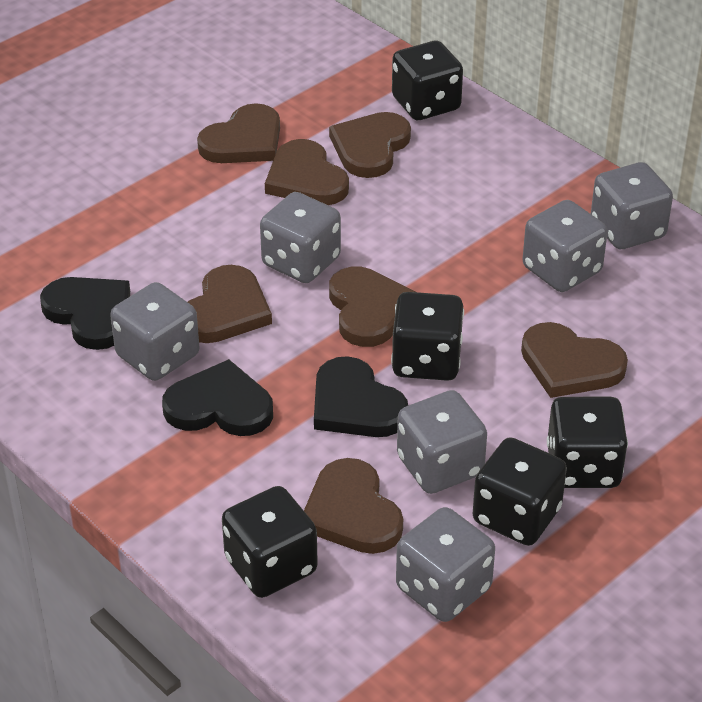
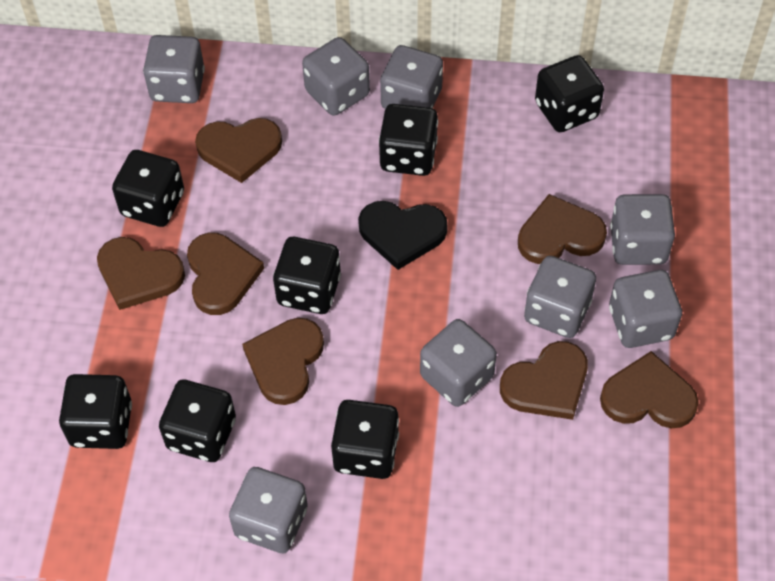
black dice: [222,486,318,598] [391,292,464,381] [392,41,463,120] [473,437,567,546] [547,397,628,488] = 5 -> [59,374,132,449] [112,150,184,227] [159,379,236,462] [273,237,341,314] [331,400,399,479] [379,104,438,176] [535,55,604,132] = 7
black heart: [40,277,130,350] [162,359,273,436] [314,356,408,437] = 3 -> [358,201,448,270] = 1
grey dice: [110,282,200,381] [260,192,341,283] [396,507,495,622] [397,390,487,494] [522,200,608,292] [591,162,673,249] = 6 -> [143,35,205,103] [229,467,308,554] [302,37,370,116] [380,45,443,109] [420,319,497,407] [524,256,596,338] [609,270,682,348] [610,194,675,265] = 8

